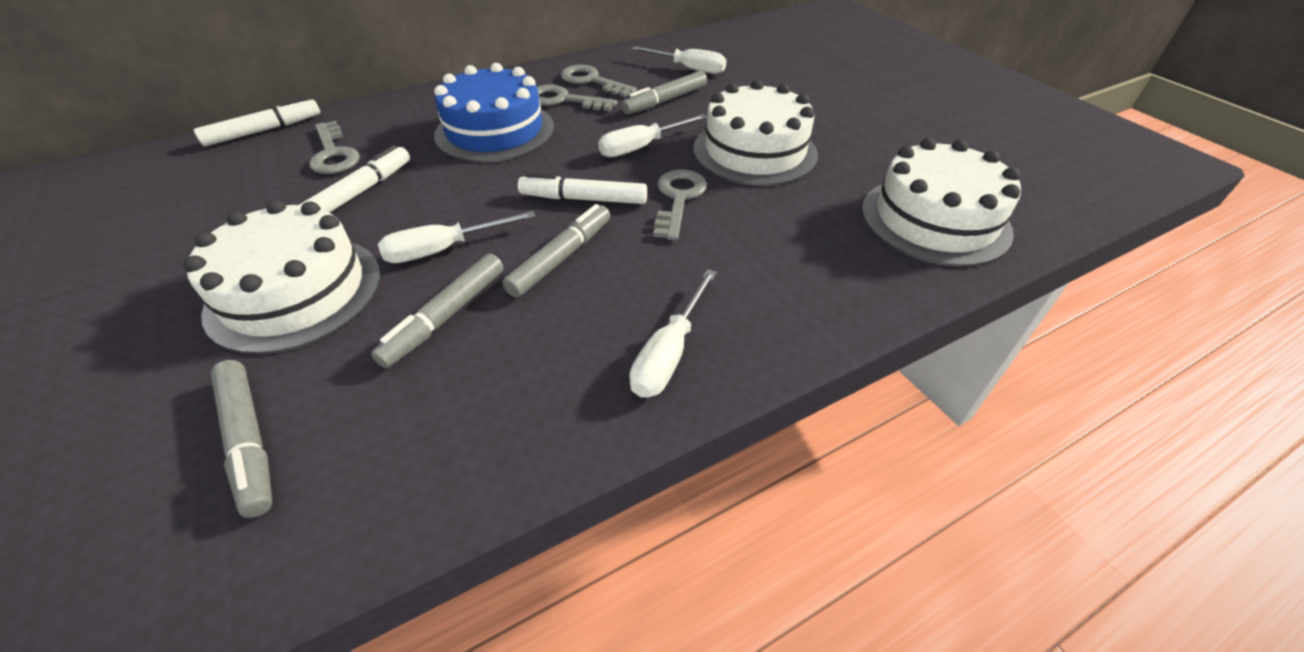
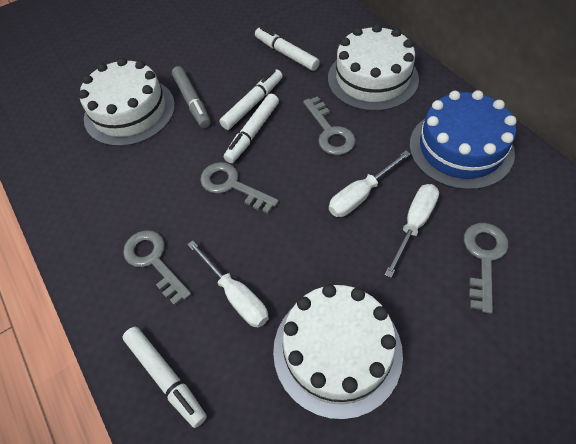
grey marker: [211,360,272,518] [371,253,504,368] [502,204,610,298] [621,71,707,115] = 4 -> [172,66,211,128] = 1
white marker: [194,97,320,146] [299,145,410,213] [518,173,647,204] = 3 -> [122,327,207,428] [219,69,283,130] [224,94,279,163] [255,27,320,71] = 4
white screwdriver: [378,211,535,263] [598,114,707,157] [629,269,717,398] [631,46,726,74] = 4 -> [187,240,269,328] [329,151,410,217] [384,184,439,278] = 3

